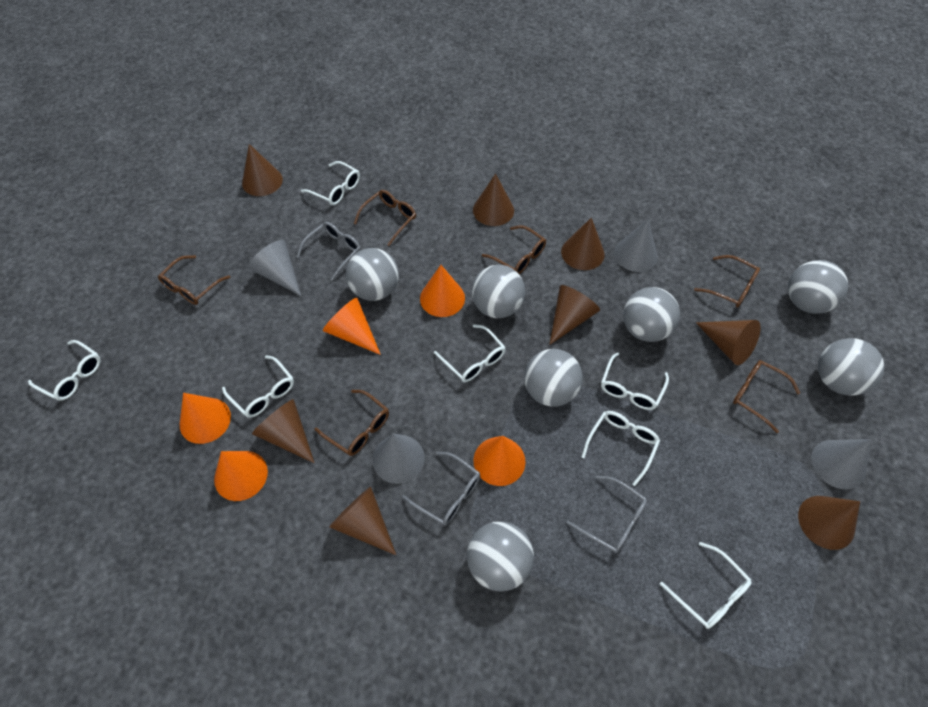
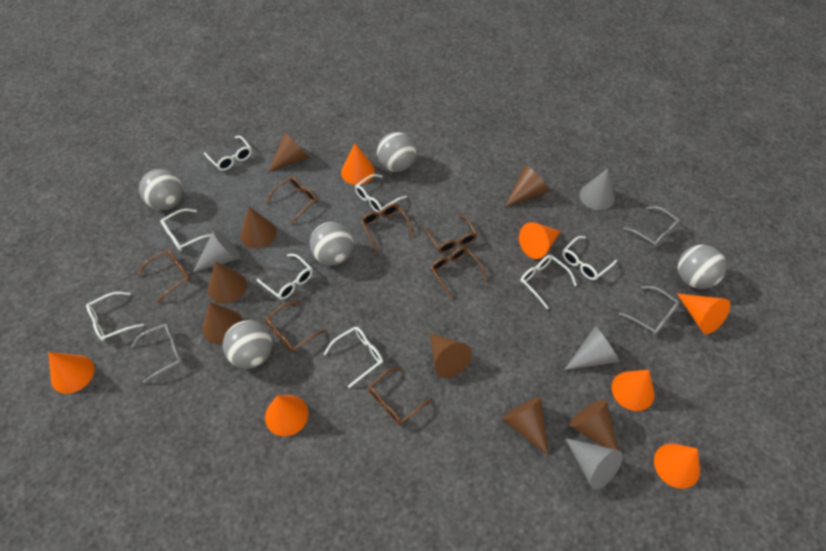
brown glasses: [158,255,230,305] [315,390,389,456] [354,190,416,246] [482,225,546,274] [694,255,760,308] [733,360,800,433] = 6 -> [138,249,190,303] [265,302,326,353] [266,177,317,225] [361,204,414,252] [368,367,432,425] [424,215,477,253] [431,247,487,299] = 7
grey ball: [346,248,399,301] [467,521,534,592] [472,265,525,318] [524,349,583,407] [623,287,680,342] [788,260,848,314] [818,338,884,396] = 7 -> [139,169,183,210] [223,320,272,369] [310,222,353,265] [377,132,416,172] [678,245,726,289] = 5
orange cone: [180,393,231,444] [214,451,268,501] [323,298,381,355] [420,265,465,317] [473,436,526,486] = 5 -> [48,352,94,394] [265,395,308,436] [341,143,375,185] [519,222,561,259] [611,370,655,411] [654,443,700,489] [677,293,730,334] = 7
white glasses: [28,340,101,401] [222,356,294,418] [301,161,360,205] [434,324,506,382] [581,411,660,486] [601,352,669,410] [660,542,751,629] = 7 -> [86,292,144,341] [160,209,211,251] [204,136,252,171] [256,254,313,300] [324,327,383,388] [355,174,407,212] [520,255,577,309] [562,236,617,280] = 8

